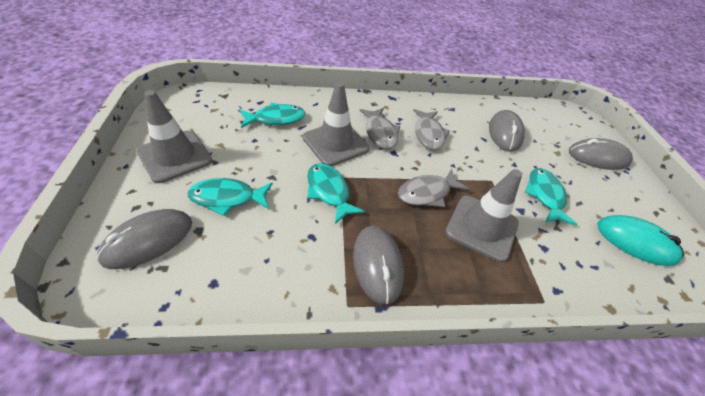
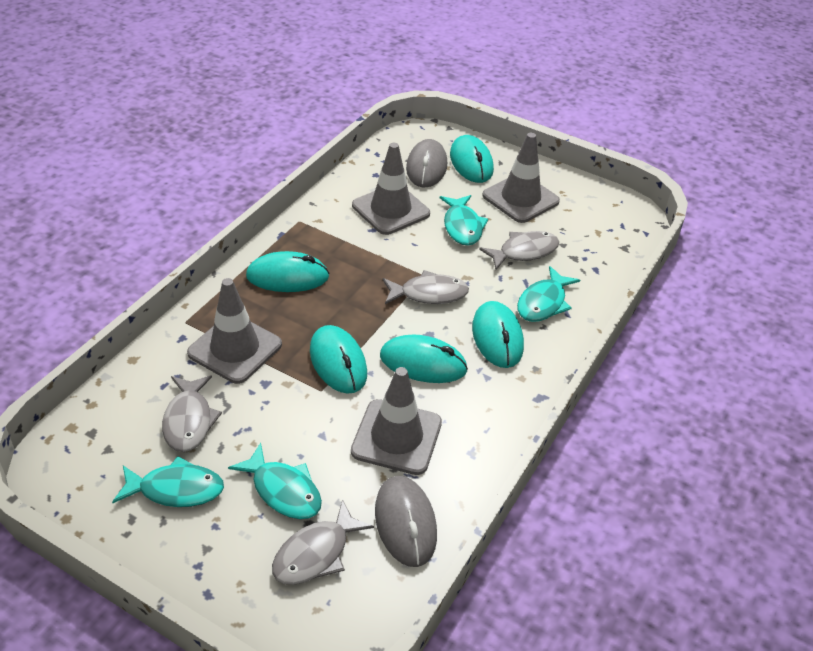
grey fish: [359,108,400,149] [398,169,469,207] [413,109,450,150] = 3 -> [162,375,222,452] [272,499,374,585] [383,270,469,304] [479,231,559,270] = 4
grey mouse: [97,209,192,269] [353,226,404,305] [489,110,525,152] [569,138,633,170] = 4 -> [375,476,437,567] [406,139,447,187] = 2
grey traffic cone: [136,90,212,183] [303,82,369,166] [445,169,522,262] = 3 -> [187,278,282,384] [351,367,442,475] [352,143,430,235] [482,133,560,223] = 4
turquoise mouse: [597,215,684,266] = 1 -> [246,251,329,292] [310,325,367,394] [380,335,468,383] [450,135,494,183] [472,301,524,368] = 5

